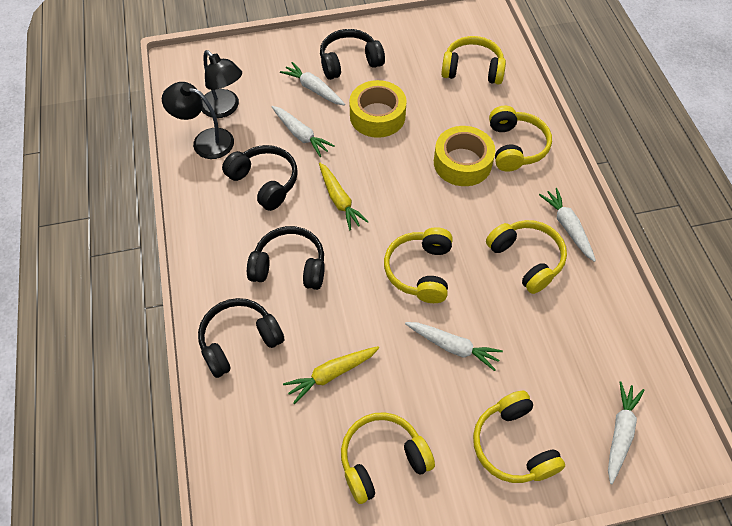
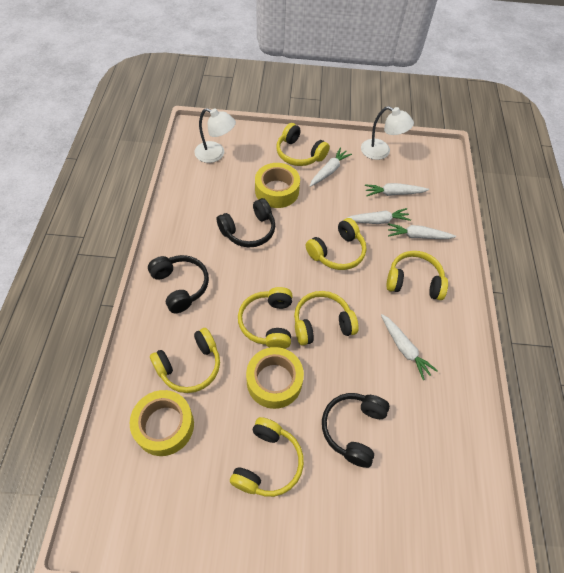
black headphones: [198,298,285,378] [222,145,298,211] [247,226,325,290] [320,29,385,80] = 4 -> [148,255,209,313] [217,198,275,248] [322,393,390,468] = 3
black lamp: [162,82,234,159] [201,50,242,118] = 2 -> none = 0
white lamp: none = 0 -> [194,108,236,163] [361,106,414,160] = 2
yellow carrot: [283,346,379,404] [319,163,369,231] = 2 -> none = 0
yellow headphones: [341,412,435,504] [384,227,453,303] [441,36,506,84] [473,391,565,483] [486,220,567,294] [489,105,552,172] = 6 -> [150,328,220,393] [230,417,304,497] [238,287,292,349] [276,123,330,166] [294,291,359,346] [306,218,366,270] [386,251,448,300] = 7
yellow tape: [349,80,407,138] [434,126,495,186] = 2 -> [130,390,194,456] [246,347,304,409] [255,163,300,208] = 3

